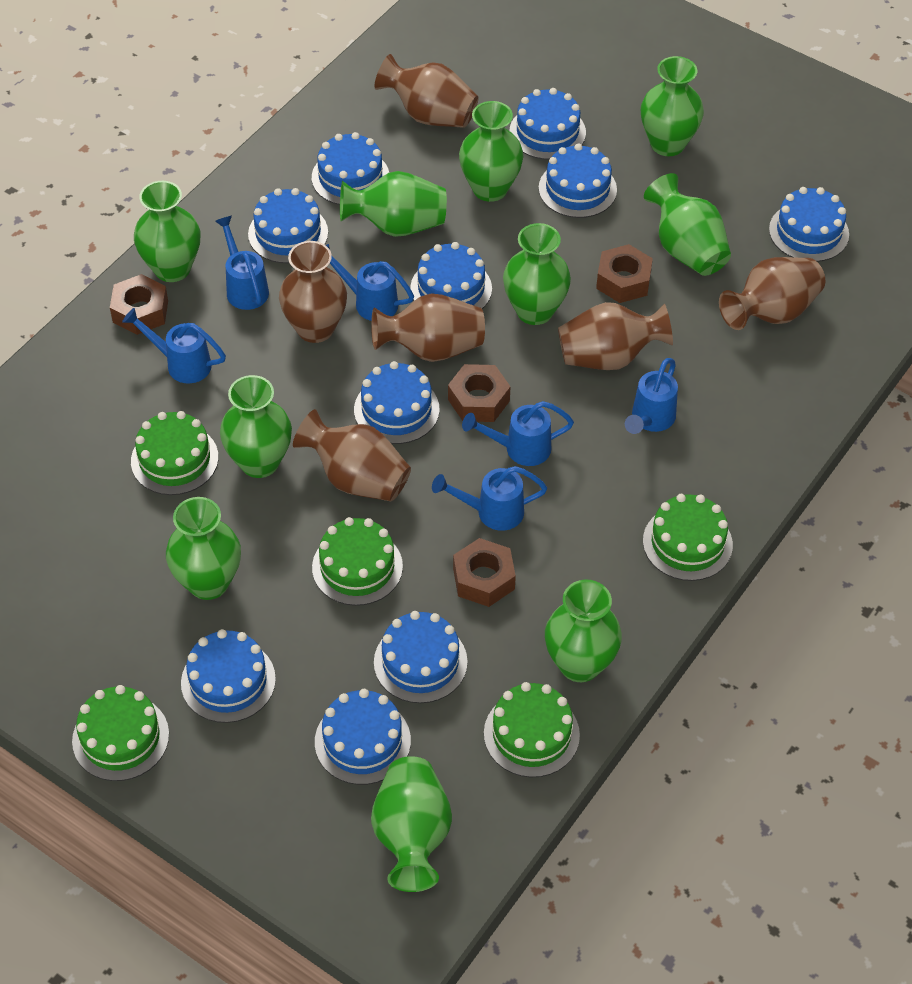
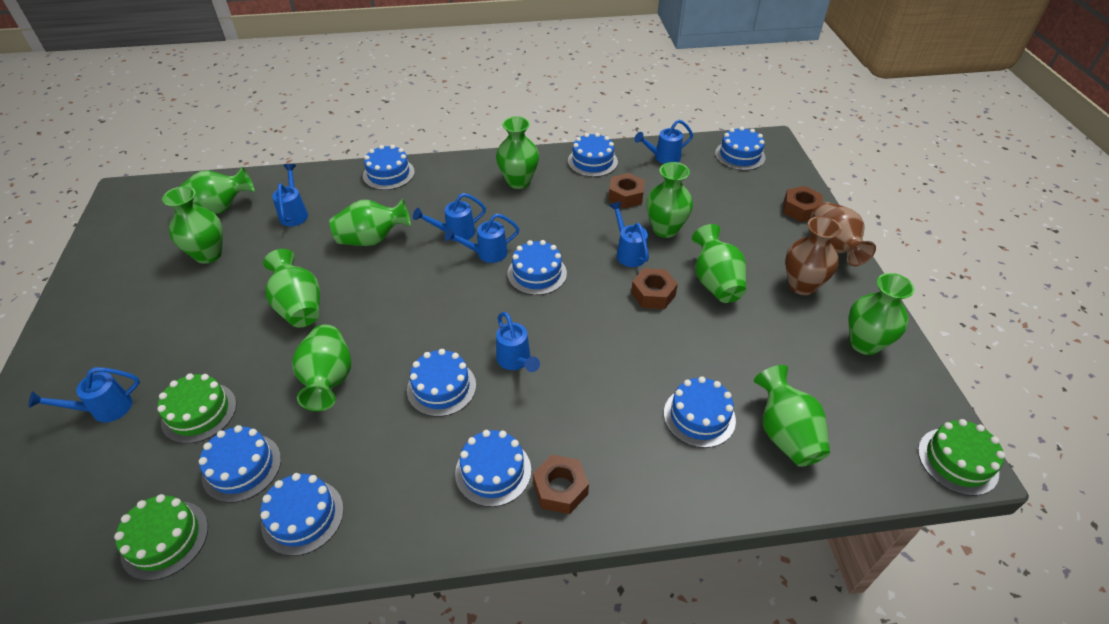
blue cake: [181,629,276,723] [248,188,328,263] [312,132,389,205] [315,689,411,785] [354,361,439,444] [374,611,468,703] [410,242,492,309] [510,88,586,160] [539,144,617,218] [769,187,849,262] = 10 -> [199,425,281,503] [260,473,344,556] [363,145,415,190] [407,349,476,417] [455,430,531,507] [508,240,567,295] [568,133,618,177] [664,376,736,448] [715,127,766,171] = 9
blue watering can: [122,308,226,383] [215,216,269,310] [326,244,414,321] [432,466,547,531] [462,401,574,466] [625,358,678,434] = 6 -> [28,367,140,423] [272,164,308,226] [413,193,486,241] [445,213,519,263] [496,312,540,372] [609,202,649,267] [634,119,693,164] = 7
brown vase: [279,241,347,343] [293,409,411,501] [371,293,485,362] [374,54,479,128] [558,302,673,370] [719,257,825,330] = 6 -> [785,216,842,295] [811,202,876,266] = 2
green cake: [72,685,169,781] [131,411,218,495] [312,517,403,606] [484,682,580,777] [643,494,733,581] = 5 -> [114,494,208,581] [157,373,237,444] [918,419,1005,496] = 3

